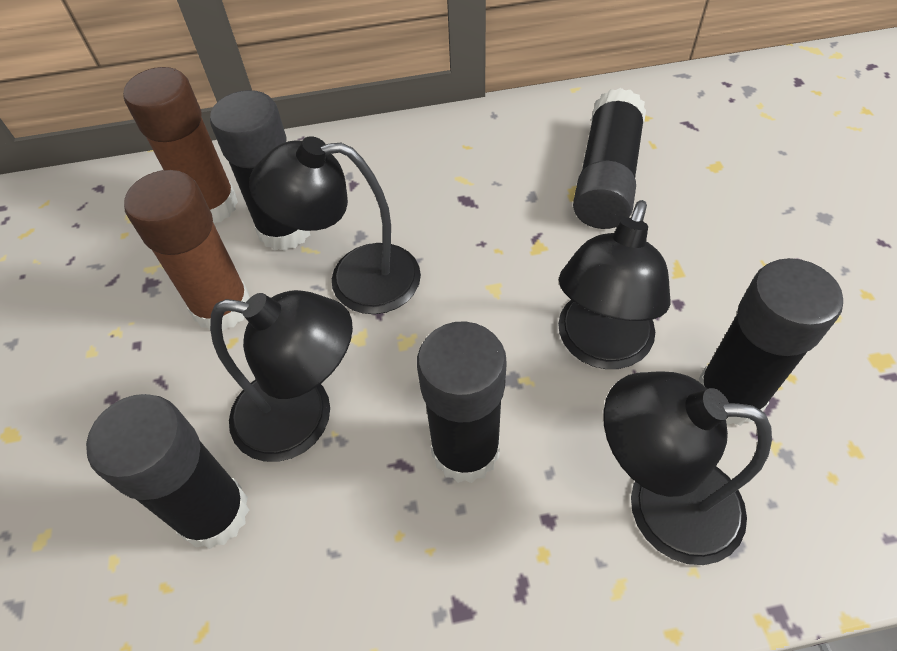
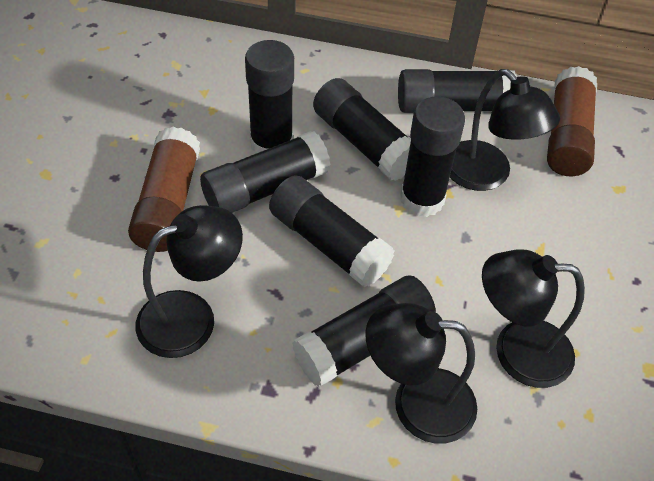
black glue stick: [86,394,249,549] [210,90,310,251] [417,321,507,483] [573,88,646,229] [699,258,843,426] = 5 -> [200,131,331,213] [245,40,294,154] [269,175,395,287] [292,275,436,387] [313,78,411,181] [398,69,517,113] [400,97,465,217] = 7

